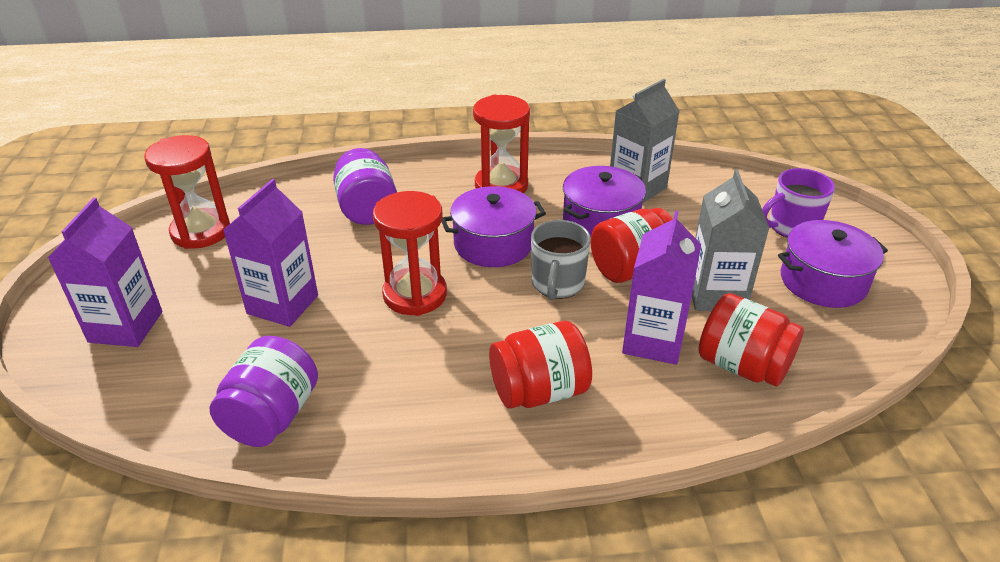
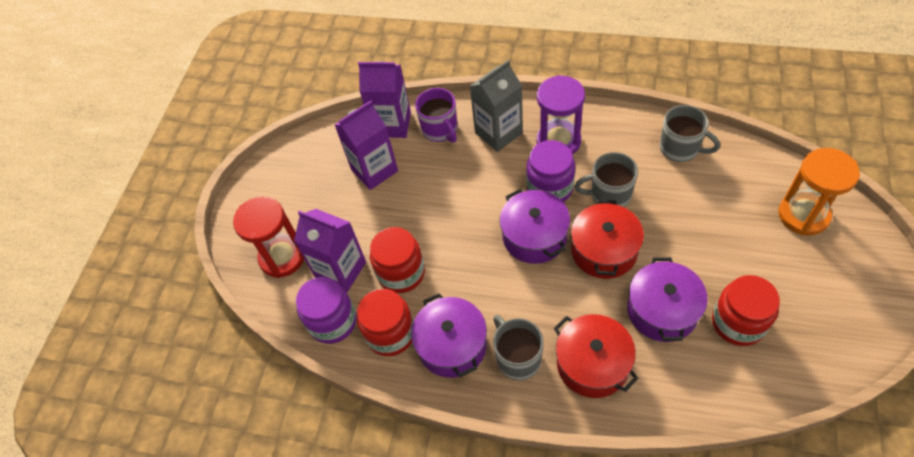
grey carton: [610,79,680,203] [692,169,769,311] = 2 -> [470,60,523,152] = 1
grey mug: [531,220,591,300] = 1 -> [493,315,544,380] [574,152,638,207] [660,105,720,162] = 3
orange hourglass: none = 0 -> [778,148,860,236] = 1
purple hourglass: none = 0 -> [537,75,585,155] = 1
red hourglass: [144,135,230,249] [373,191,447,316] [473,95,530,193] = 3 -> [233,196,304,278] = 1
red pot: none = 0 -> [554,314,639,398] [571,200,644,279] = 2

